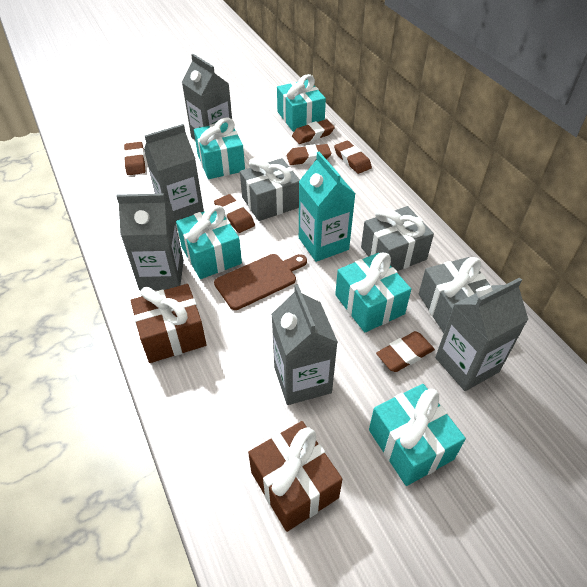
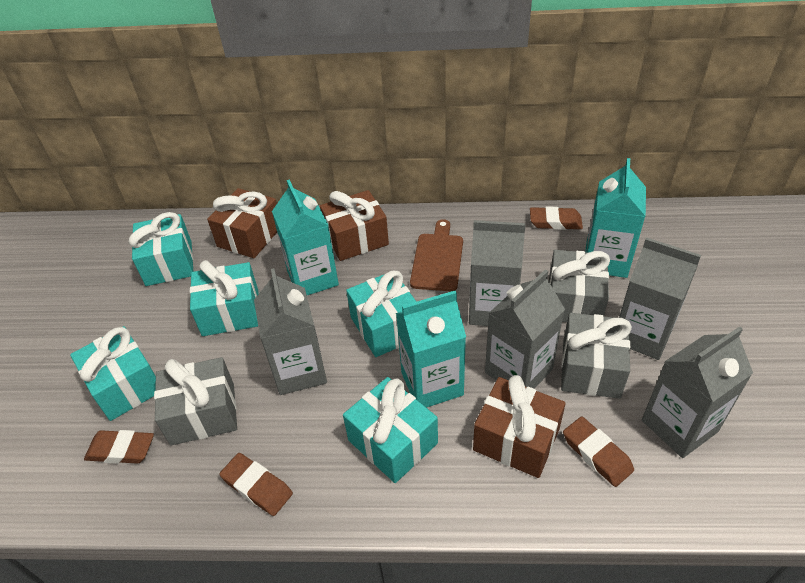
brown eraser: [124,142,146,175] [214,194,255,233] [287,144,331,165] [292,119,335,144] [334,141,372,174] [376,331,435,372] = 6 -> [84,430,154,464] [220,453,293,516] [530,206,583,230] [563,416,634,487] = 4
brown gift: [131,284,207,363] [248,421,342,532] = 2 -> [207,188,277,258] [320,190,389,261] [473,375,566,478] = 3
turquoise carton: [299,152,356,262] = 1 -> [272,179,339,295] [396,291,466,408] [585,158,646,278] = 3

